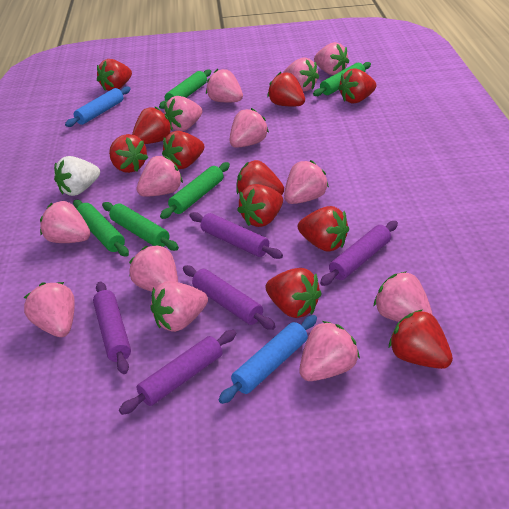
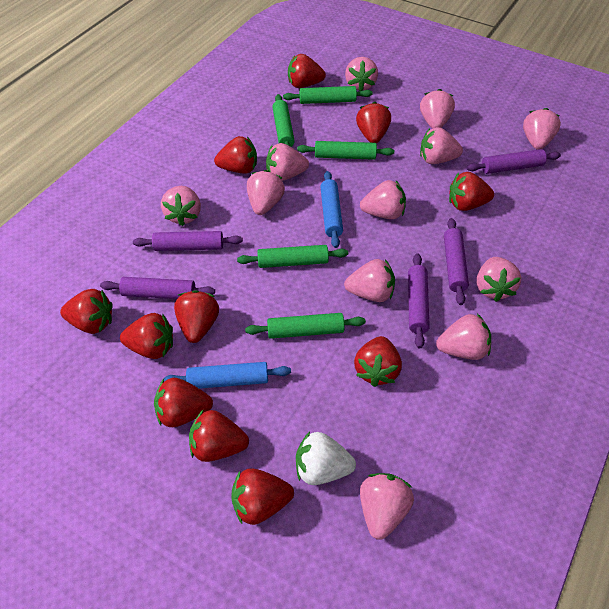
pink strawberry: [23,282,75,337] [40,201,91,243] [129,245,178,292] [136,156,183,197] [150,281,208,332] [164,96,202,131] [206,69,243,102] [229,108,269,148] [283,58,319,91] [284,160,329,204] [299,321,360,381] [314,42,349,75] [374,271,433,322] = 13 -> [161,186,201,226] [247,170,285,215] [266,143,309,181] [344,259,395,302] [345,57,378,91] [360,180,406,219] [360,473,414,540] [420,89,455,129] [420,127,463,164] [436,314,491,360] [477,257,521,302] [523,108,561,150] = 12

